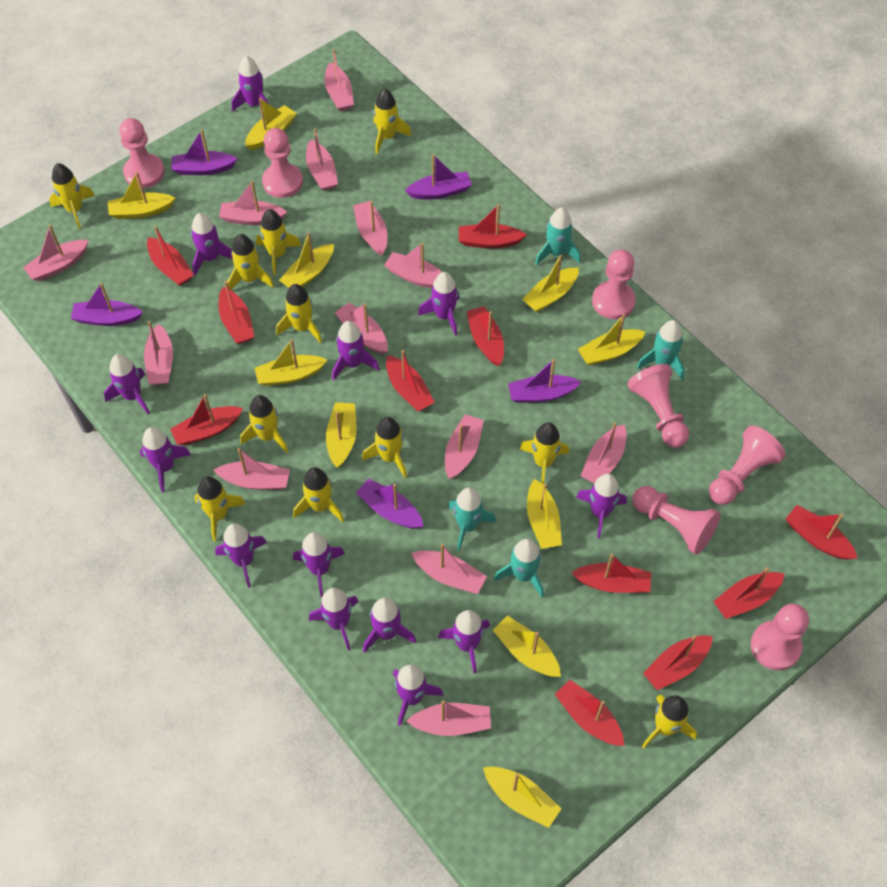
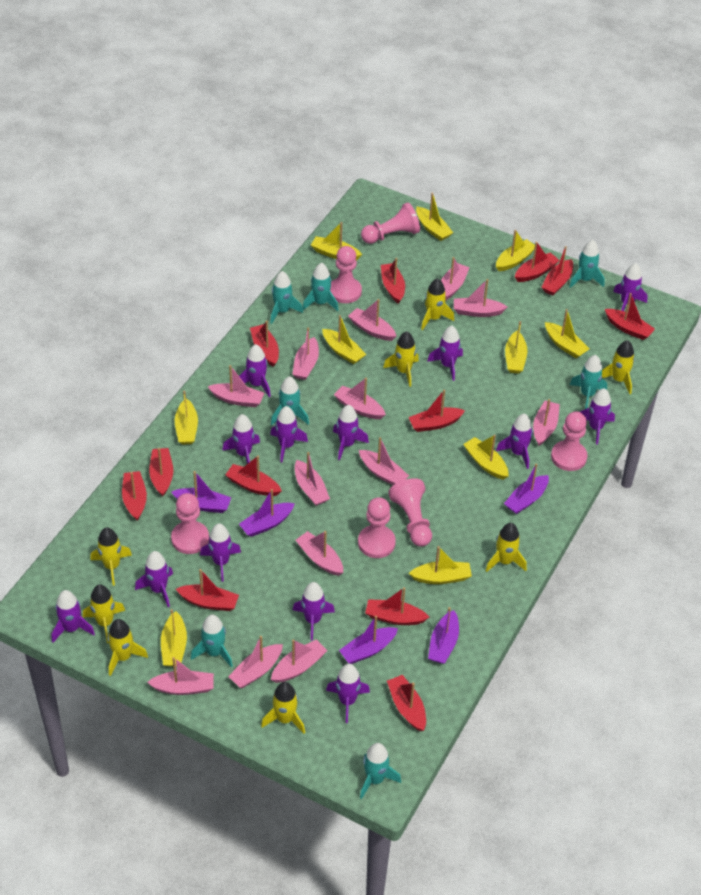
pink pawn: [119,118,165,188] [262,128,303,198] [592,250,636,319] [628,364,689,448] [632,486,720,555] [709,426,785,505] [751,604,809,670] = 7 -> [171,493,209,554] [330,246,362,303] [358,497,396,558] [361,203,420,244] [388,478,432,547] [551,412,587,471] = 6
red boat: [147,226,194,286] [170,394,243,445] [219,281,254,344] [386,350,435,411] [459,204,527,249] [466,306,504,366] [555,680,624,746] [571,554,651,593] [643,635,713,690] [713,567,784,619] [785,505,857,560] = 11 -> [122,471,147,521] [149,448,173,496] [176,569,239,611] [225,456,282,496] [250,321,279,367] [365,587,429,625] [381,258,405,304] [387,675,426,731] [409,390,465,432] [515,241,560,282] [541,246,573,295] [605,293,655,340] = 12
turquoise rocket: [448,488,497,551] [494,539,544,597] [535,208,581,265] [637,320,685,380] = 4 -> [191,614,233,667] [270,271,303,324] [271,376,309,426] [302,263,339,311] [360,743,401,799] [569,240,605,288] [570,355,607,409] = 7
yellow rocket: [49,163,95,229] [194,476,246,542] [227,234,274,290] [240,395,288,453] [256,209,301,275] [276,284,322,343] [293,467,344,522] [362,417,407,478] [373,89,412,154] [520,422,569,485] [642,694,697,749] = 11 -> [83,584,125,643] [90,527,132,586] [108,619,148,676] [261,682,305,734] [383,331,419,387] [421,278,454,330] [486,523,527,572] [602,340,635,394] = 8

